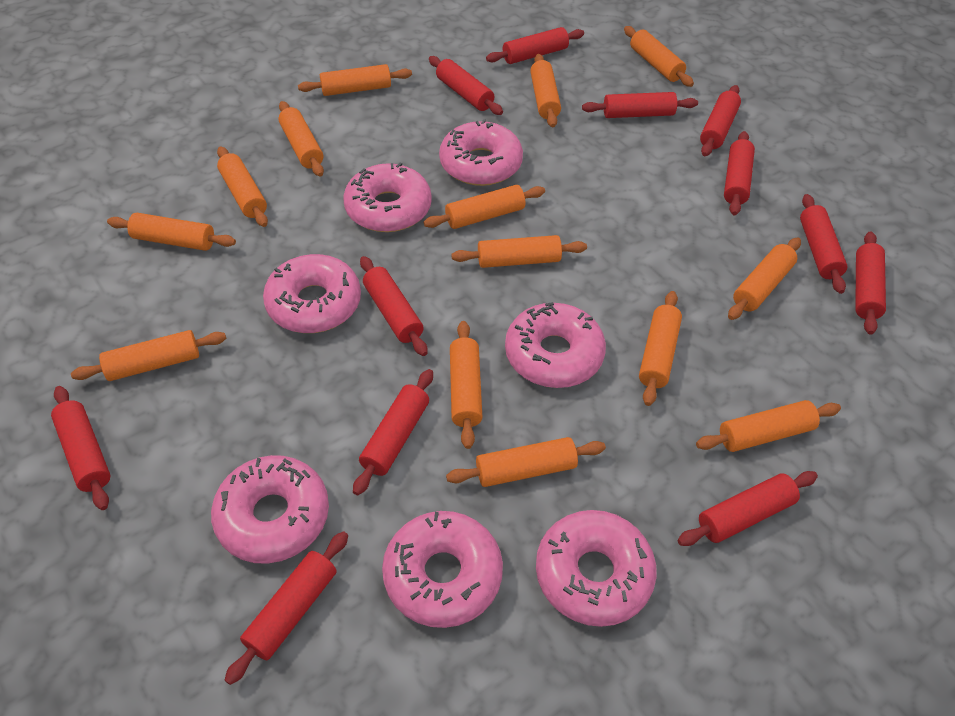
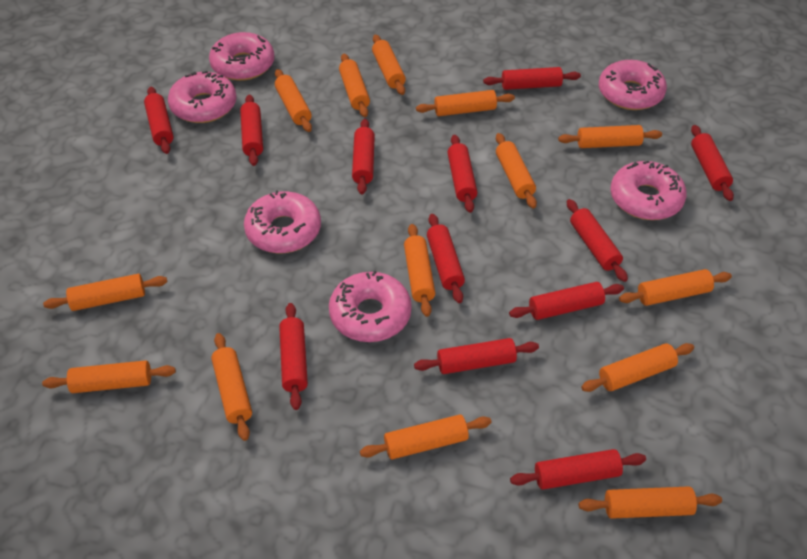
pink donut: [211,455,329,564] [263,254,361,333] [343,162,432,232] [382,511,503,628] [439,119,523,186] [505,302,606,388] [536,510,657,627] = 7 -> [168,71,237,123] [209,32,274,81] [244,190,321,253] [329,270,412,342] [599,60,667,110] [610,161,687,220] = 6

